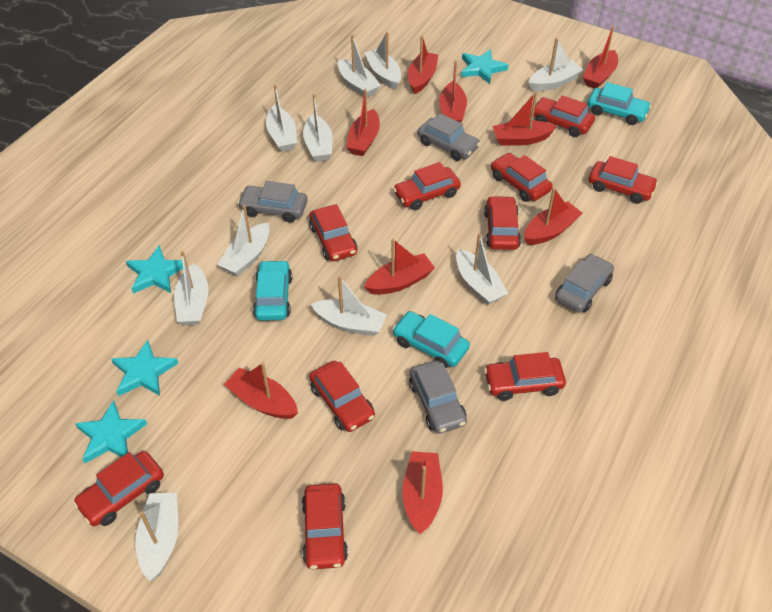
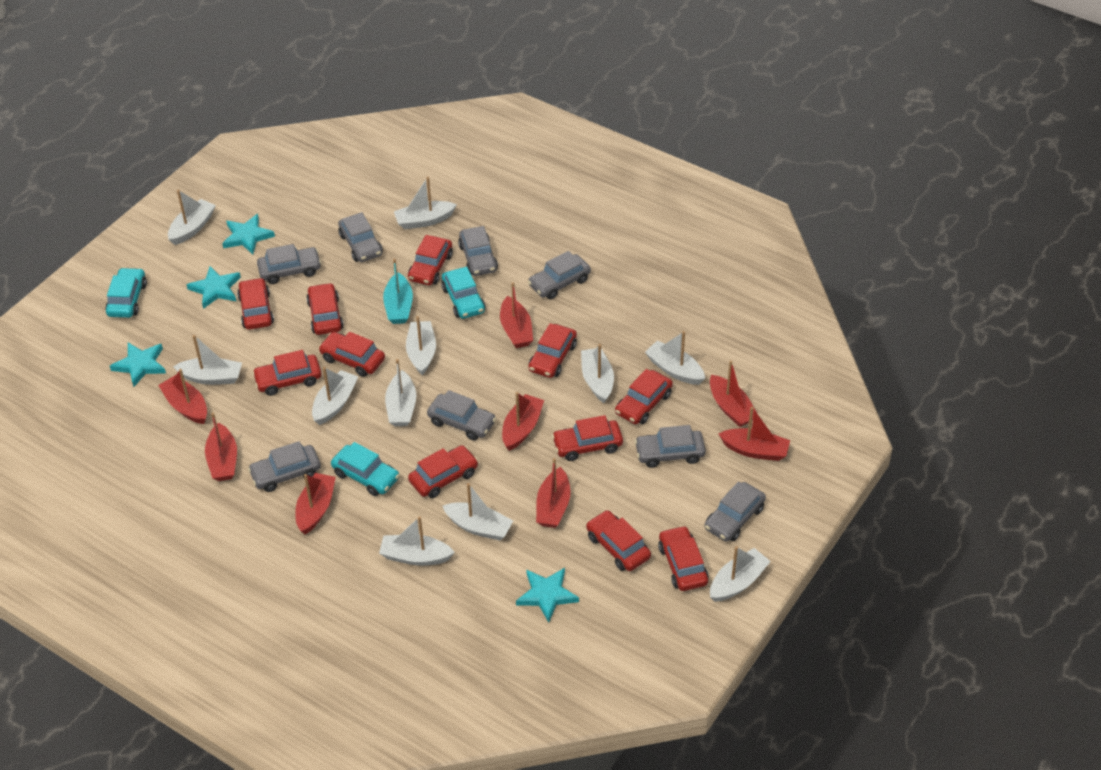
grey car: [238,181,308,223] [409,361,467,434] [418,113,480,161] [555,254,614,313] = 4 -> [248,441,321,492] [257,244,321,284] [338,212,383,262] [427,390,496,441] [458,226,498,276] [528,251,591,299] [635,425,706,468] [705,482,766,542] = 8
red boat: [224,362,298,419] [346,89,380,156] [364,239,435,295] [402,451,443,534] [408,36,438,94] [439,60,467,123] [492,92,557,146] [524,188,582,245] [583,26,618,89] = 9 -> [158,369,207,424] [205,413,237,481] [295,473,336,534] [500,282,533,348] [502,392,544,451] [536,458,571,528] [710,361,757,427] [718,407,790,461] = 8
red car: [73,451,164,526] [302,483,348,569] [309,204,357,261] [309,361,375,432] [393,162,461,210] [484,196,521,250] [484,352,566,401] [491,153,553,202] [531,95,595,137] [589,156,658,204] = 10 -> [237,278,274,330] [252,350,321,396] [306,283,344,335] [319,332,385,377] [408,235,453,285] [408,445,478,498] [528,323,577,378] [552,415,623,461] [586,510,651,571] [615,369,673,424] [658,525,709,591] = 11
turquoise boat: none = 0 -> [383,259,413,324] = 1
white boat: [135,493,178,581] [174,251,209,325] [217,205,270,276] [266,85,297,152] [303,94,333,162] [311,276,387,336] [338,35,381,97] [365,32,401,89] [456,233,509,305] [529,38,583,91] = 10 -> [168,190,216,245] [173,335,242,385] [312,367,358,425] [379,516,455,566] [385,359,416,426] [394,177,457,229] [406,316,436,375] [443,483,513,541] [581,344,614,403] [645,331,705,385] [710,546,771,602] = 11

